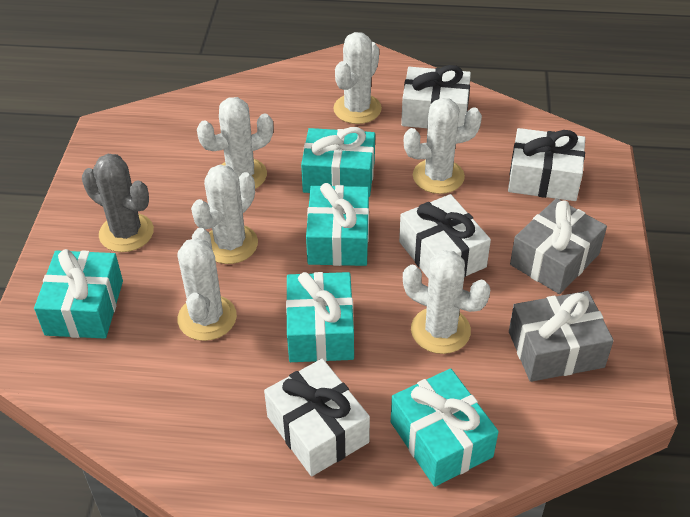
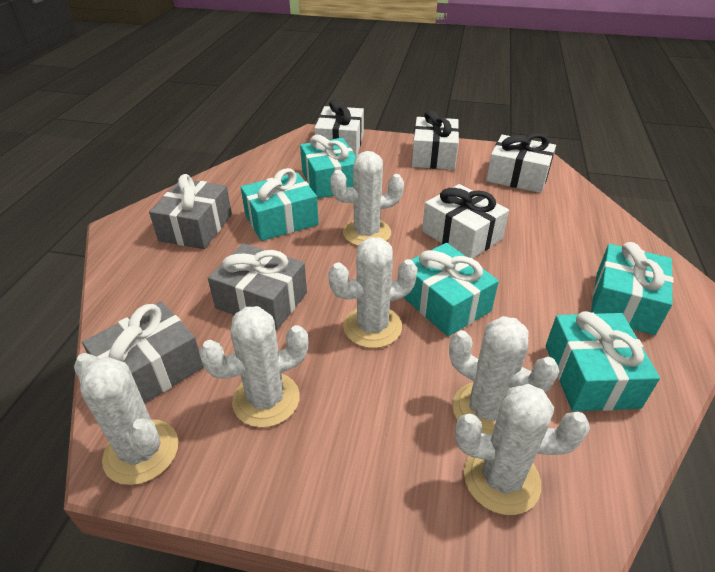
grey cactus: [82,154,154,252] = 1 -> none = 0
grey gift: [509,291,614,382] [510,198,607,294] = 2 -> [82,302,204,404] [149,174,232,249] [208,243,307,330] = 3

